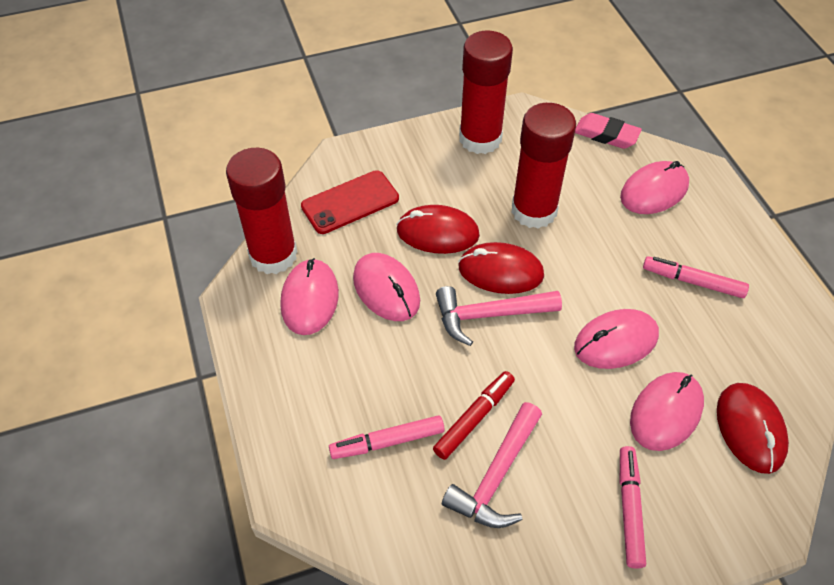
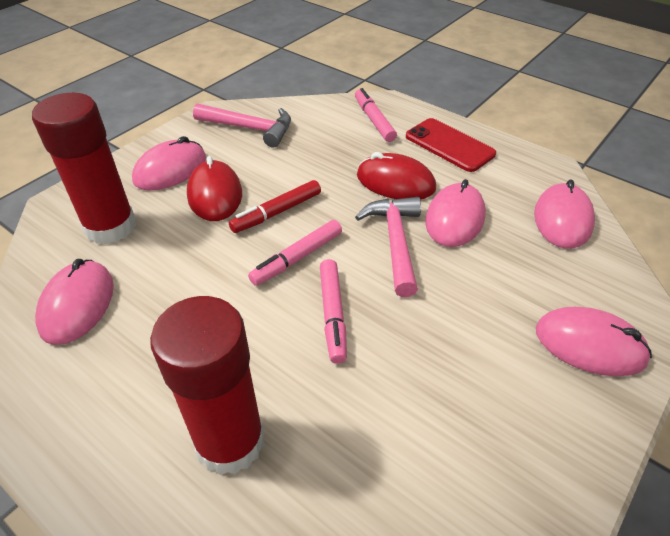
pink eraser: [575,113,642,149] = 1 -> none = 0
red glue stick: [226,148,297,274] [459,30,513,154] [511,103,576,229] = 3 -> [32,93,136,244] [150,296,265,475] = 2
red mouse: [396,205,480,254] [458,242,544,294] [717,383,789,474] = 3 -> [187,156,242,221] [357,152,436,199] = 2

